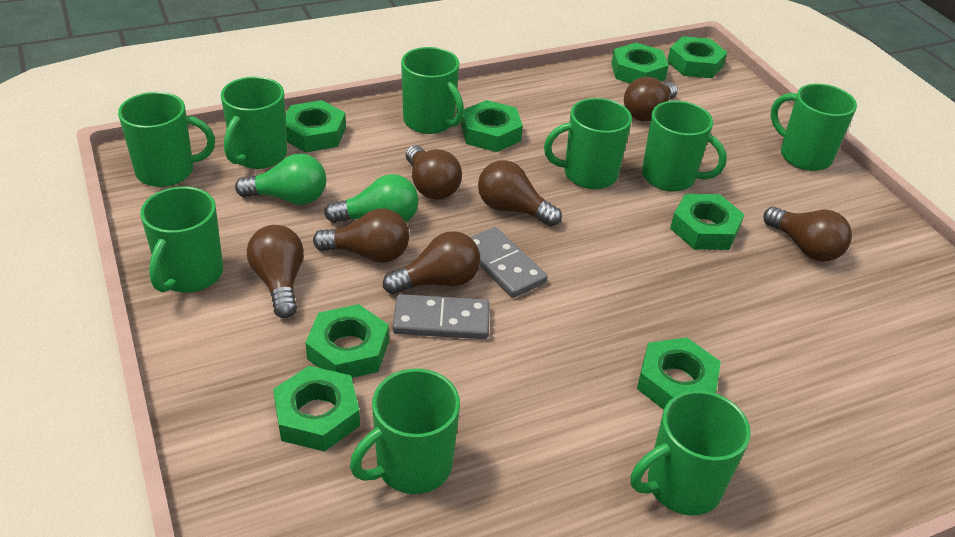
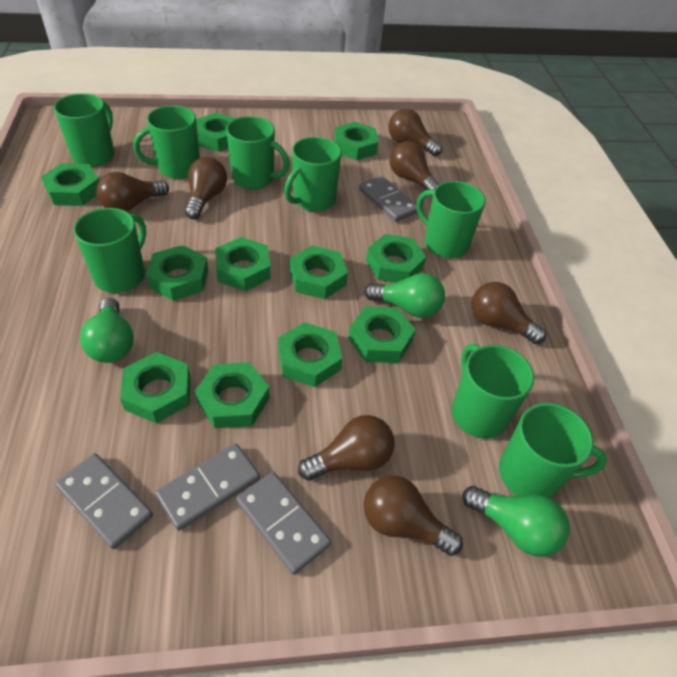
green light bulb: [235,153,326,205] [324,174,419,223] = 2 -> [80,298,134,363] [364,273,445,318] [462,486,570,557] = 3
green mug: [118,92,215,187] [140,187,223,292] [221,77,287,169] [350,369,460,494] [401,47,464,134] [544,98,632,189] [631,390,751,515] [642,101,727,192] [770,84,857,171] = 9 -> [54,93,114,167] [74,208,146,293] [133,105,200,179] [226,116,290,190] [284,137,342,212] [417,181,486,258] [452,344,534,439] [499,403,607,498] = 8
green nut: [273,366,360,452] [285,100,346,153] [306,304,389,378] [461,100,523,152] [611,43,669,83] [637,338,721,410] [667,36,727,78] [670,194,744,250] = 8 -> [41,163,99,206] [120,352,190,423] [146,245,208,301] [195,362,270,428] [196,113,236,152] [215,237,271,291] [278,322,342,387] [290,245,348,299] [334,122,378,161] [348,306,416,363] [366,234,426,283] = 11
grey domino: [393,294,490,339] [470,227,548,298] = 2 -> [55,453,153,549] [155,443,260,531] [236,472,331,575] [359,176,418,222] = 4

